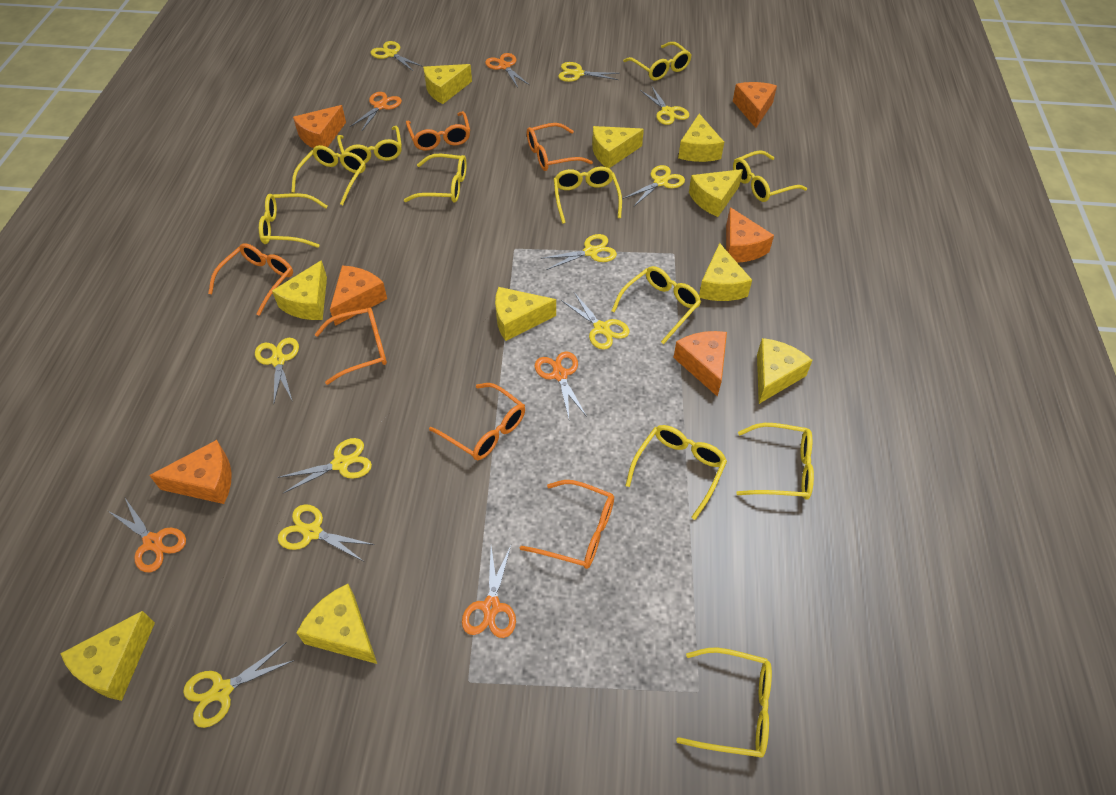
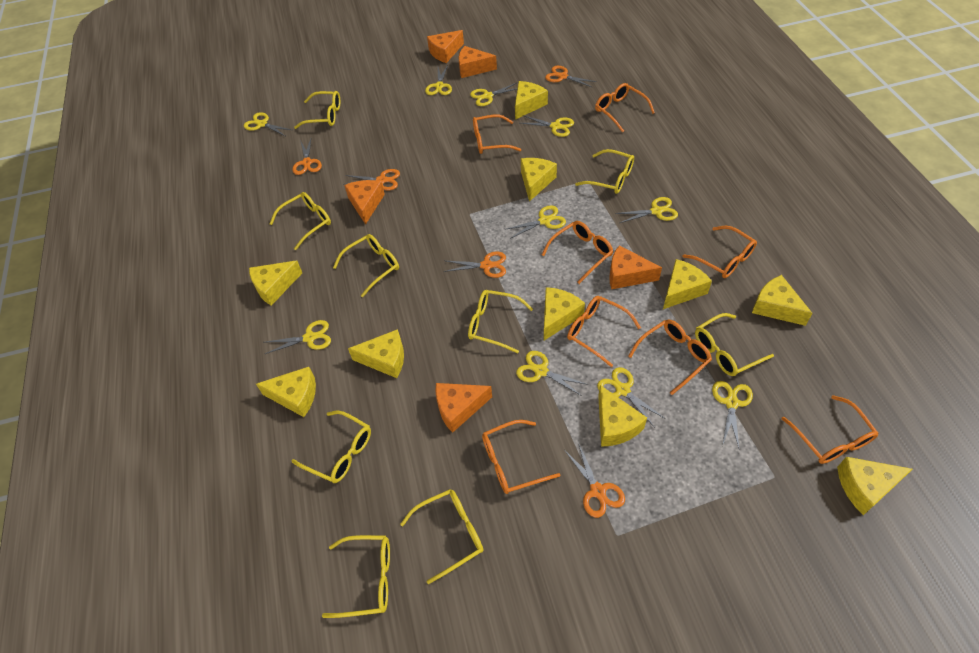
orange cheese: [149,440,232,504] [293,105,346,148] [330,266,387,326] [673,331,727,397] [726,207,774,263] [733,82,777,128] = 6 -> [344,180,385,225] [427,30,464,63] [435,383,492,433] [459,46,497,78] [609,245,662,289] = 5
orange glasses: [208,243,293,316] [314,308,387,385] [406,111,470,151] [429,383,525,460] [520,480,614,569] [527,123,593,171] = 6 -> [473,114,521,154] [482,420,560,494] [542,221,613,284] [567,296,641,367] [595,83,655,132] [628,319,712,395] [682,226,757,278] [781,395,878,464] = 8
yellow glasses: [259,193,328,248] [291,145,366,205] [337,126,402,163] [404,154,467,202] [554,167,622,224] [612,266,701,344] [623,42,691,81] [625,425,727,520] [676,648,772,758] [733,150,807,202] [736,423,814,500] = 11 -> [269,192,331,250] [292,410,371,483] [294,91,340,129] [322,535,390,618] [333,234,399,297] [400,489,484,584] [468,290,533,353] [575,149,634,194] [695,313,774,376] = 9

